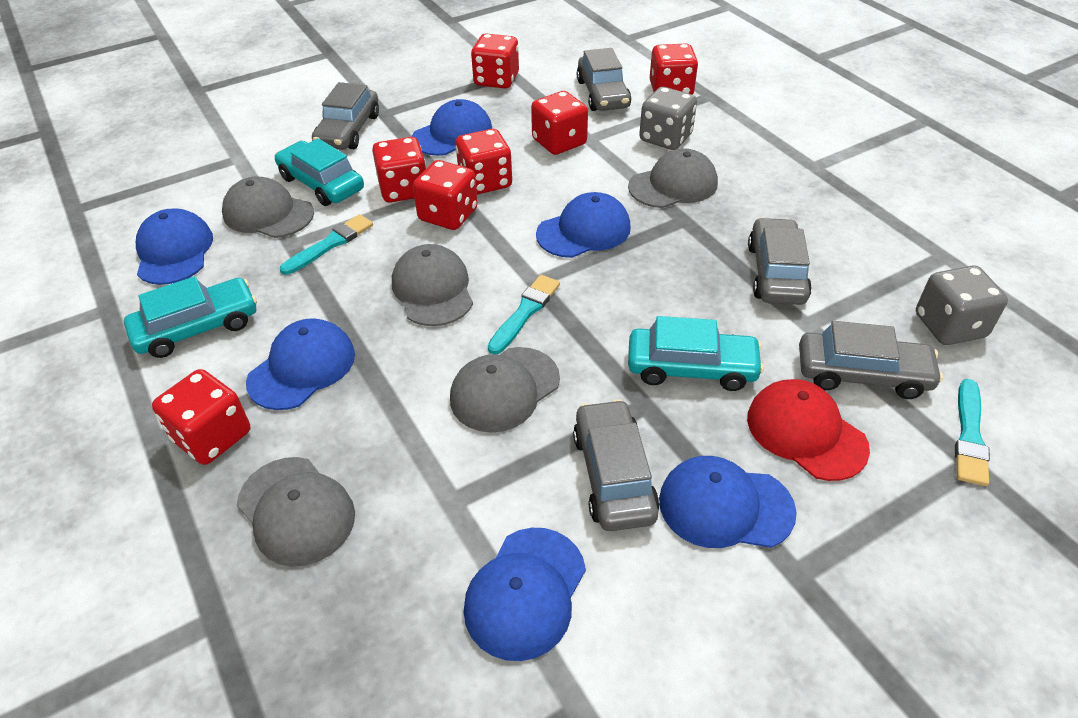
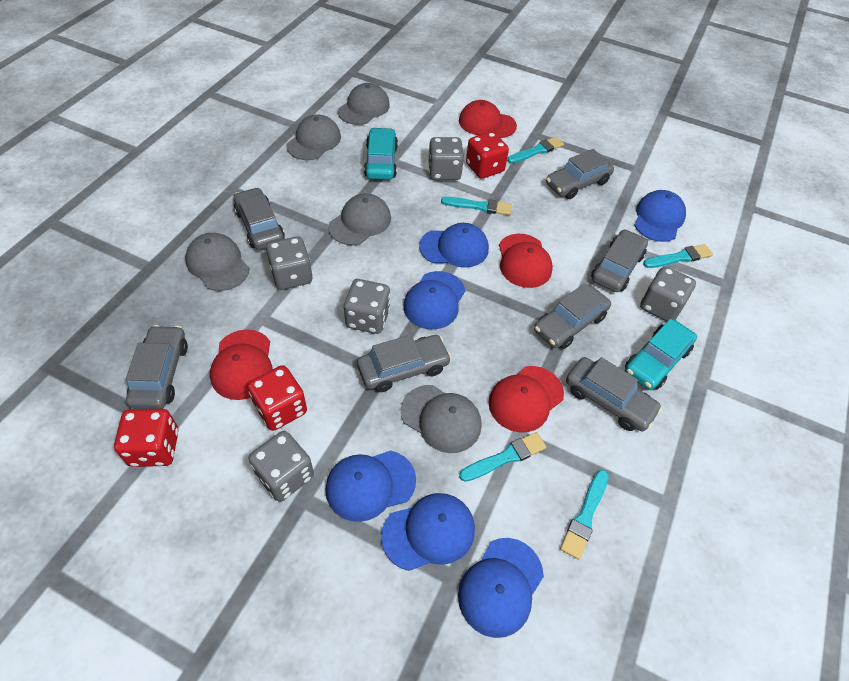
grey car: [312,82,379,150] [573,399,660,531] [577,48,631,111] [748,218,812,305] [799,321,943,399] = 5 -> [126,325,188,409] [234,187,285,250] [357,335,452,392] [534,283,611,349] [546,149,614,199] [566,357,662,431] [591,229,648,292] = 7
grey dice: [639,87,697,150] [916,265,1008,345] = 2 -> [249,431,314,502] [266,236,312,290] [344,279,390,334] [428,137,464,180] [640,266,696,321] = 5
red cap: [747,379,870,481] = 1 -> [210,329,273,400] [459,100,517,138] [488,366,564,433] [499,234,553,288] = 4
red dice: [152,369,250,465] [372,137,426,203] [413,160,478,230] [456,129,512,195] [471,33,519,89] [531,91,588,155] [650,43,698,95] = 7 -> [114,409,179,467] [247,365,307,431] [466,132,509,179] = 3
turquoise brush: [280,214,373,275] [488,275,560,354] [955,379,990,486] = 3 -> [441,196,512,215] [459,432,546,482] [507,137,564,164] [560,470,609,560] [643,244,713,268] = 5
turquoise car: [124,276,257,358] [275,138,364,206] [628,316,764,391] = 3 -> [364,127,398,180] [625,319,697,390] = 2

